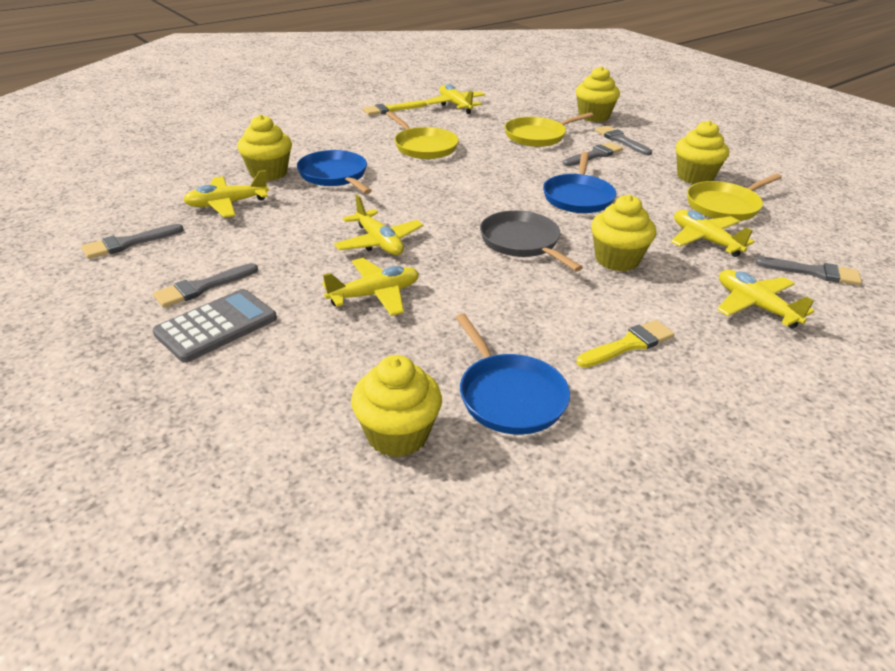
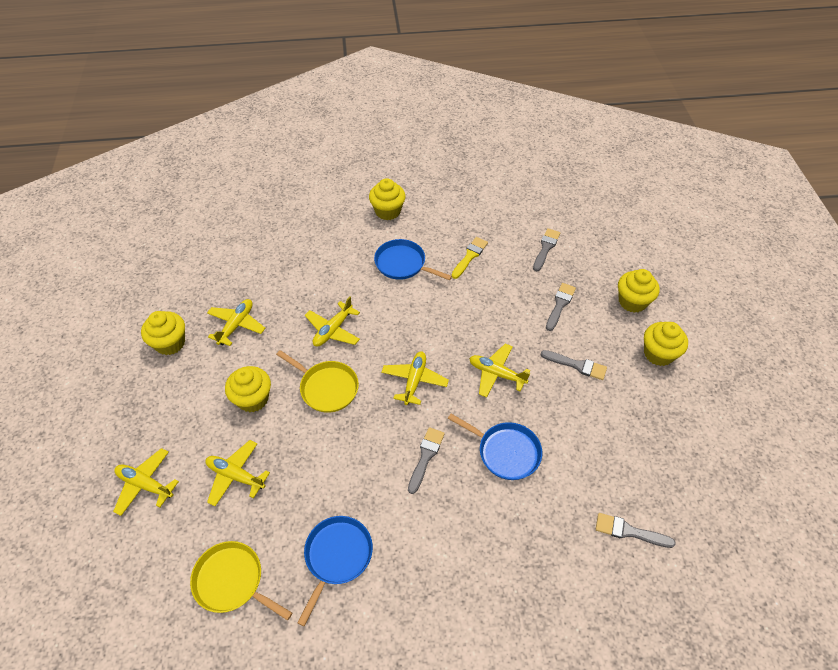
grey calculator: [153,289,277,363] = 1 -> none = 0
grey pan: [480,210,583,271] = 1 -> none = 0
yellow brush: [363,100,427,115] [577,320,675,368] = 2 -> [452,237,488,279] = 1
yellow pan: [386,111,459,159] [505,112,594,147] [687,174,782,221] = 3 -> [190,541,292,621] [276,350,359,413] = 2

